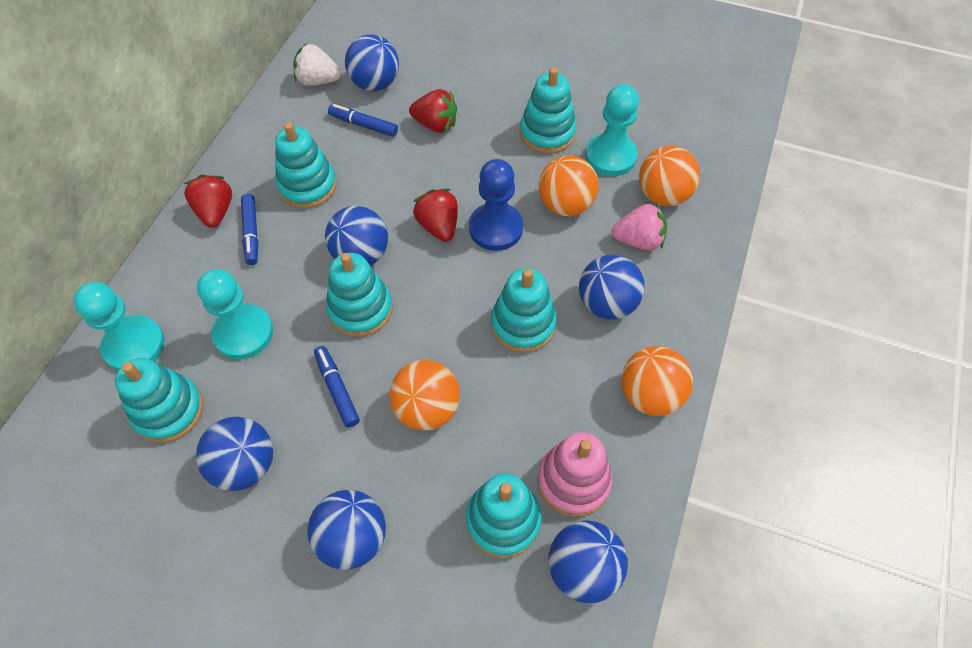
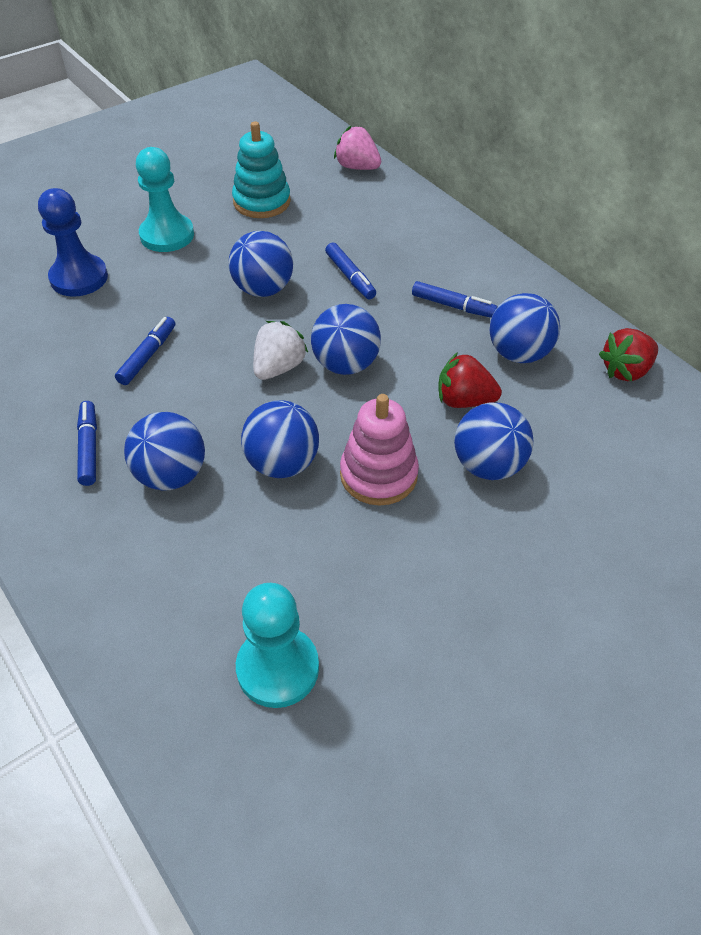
blue marker: [241,194,258,265] [314,346,360,428] [328,104,398,137] = 3 -> [77,401,97,486] [115,317,175,385] [325,242,376,299] [412,281,498,318] = 4
orange ball: [389,360,460,431] [539,155,599,216] [621,346,693,416] [639,146,700,206] = 4 -> none = 0
red strawberry: [184,174,232,228] [409,89,457,133] [413,189,458,242] = 3 -> [438,352,502,408] [599,328,658,381] = 2
turquoise pawn: [73,282,165,370] [197,269,273,359] [585,84,639,176] = 3 -> [136,147,194,252] [236,583,319,708] = 2
turquoise stacking toy: [115,358,203,443] [275,122,337,208] [326,253,393,337] [466,473,542,558] [491,268,557,352] [520,67,576,154] = 6 -> [232,121,291,218] = 1

